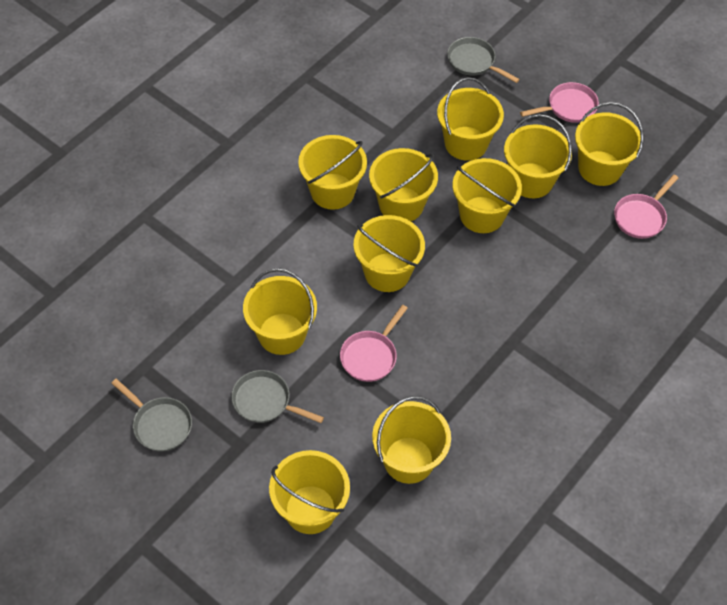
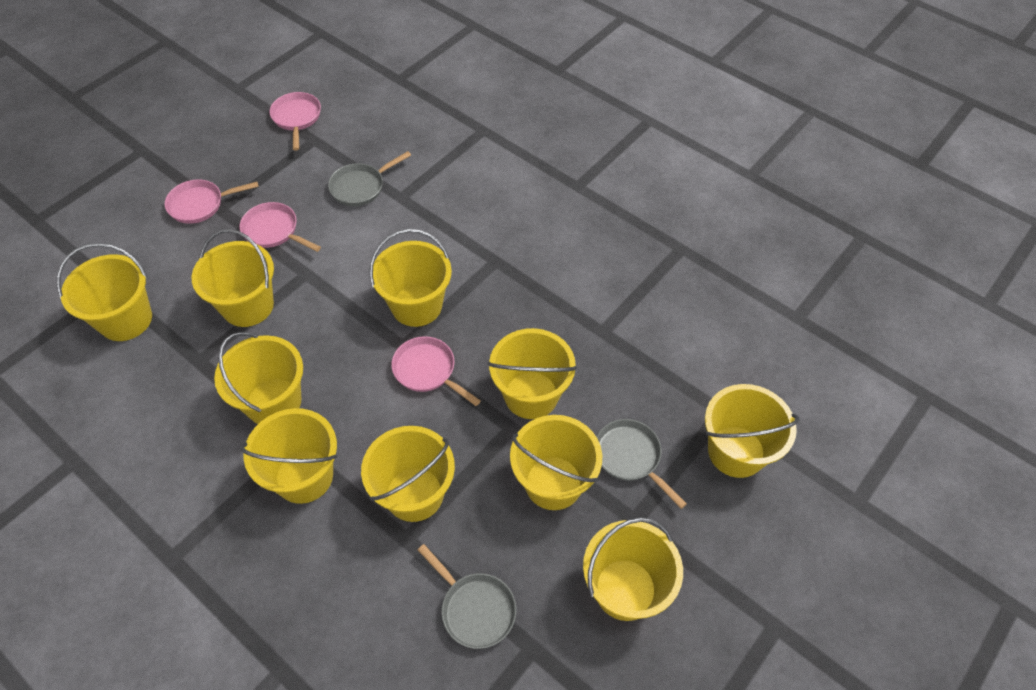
pink pan: [340,305,408,382] [520,82,599,123] [614,175,678,239] = 3 -> [165,180,259,224] [239,202,321,252] [269,92,321,151] [391,336,481,406] = 4

